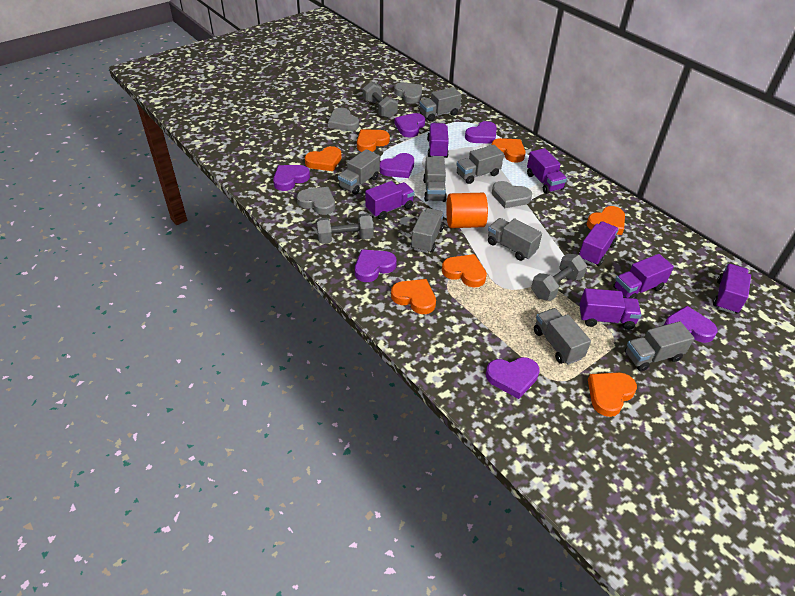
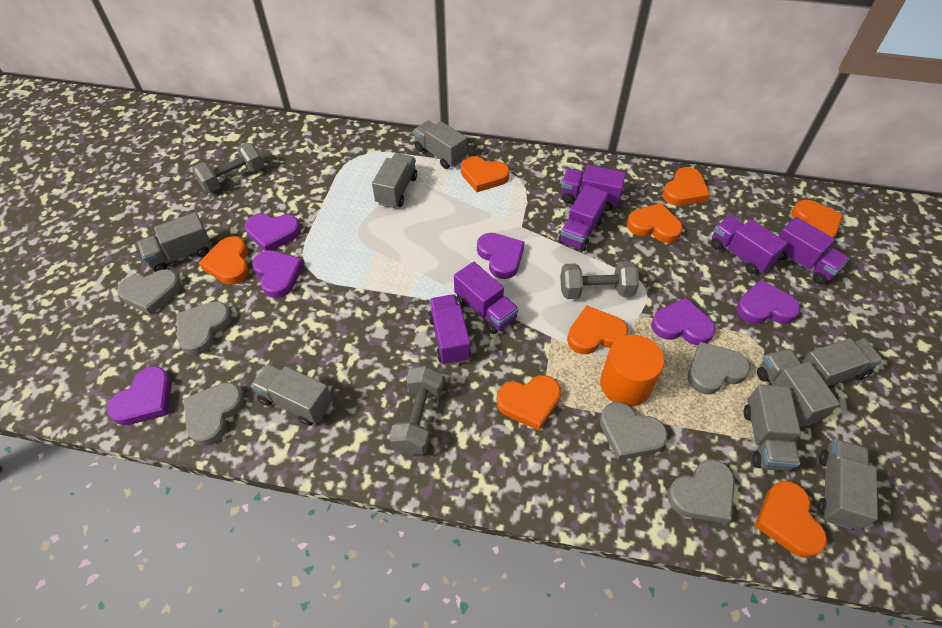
grey heart: [297,187,335,215] [328,108,359,131] [394,82,422,104] [492,181,532,208] = 4 -> [117,269,181,315] [176,301,232,355] [183,382,244,446] [600,402,668,460] [667,459,735,524] [688,342,750,395] = 6
orange heart: [305,146,342,171] [357,129,390,152] [391,279,436,314] [442,254,487,287] [492,138,526,163] [587,206,625,235] [588,372,637,417] = 7 -> [199,236,249,285] [461,156,510,192] [496,375,561,431] [567,305,628,354] [627,203,683,243] [662,167,710,206] [755,481,827,558] [791,200,843,238] = 8
purple heart: [273,165,310,191] [355,250,397,282] [379,153,414,178] [395,113,425,137] [465,121,497,144] [486,357,540,399] [664,306,717,343] = 7 -> [107,366,172,425] [245,214,301,251] [252,250,304,298] [477,233,525,279] [651,297,716,345] [736,280,801,324] = 6
purple truck: [365,181,415,220] [427,123,449,158] [527,148,567,194] [578,221,619,266] [580,288,641,330] [613,254,674,299] [713,264,751,314] = 7 -> [428,294,471,365] [454,262,519,334] [558,185,608,251] [561,165,626,211] [711,216,787,274] [778,217,849,284] = 6

